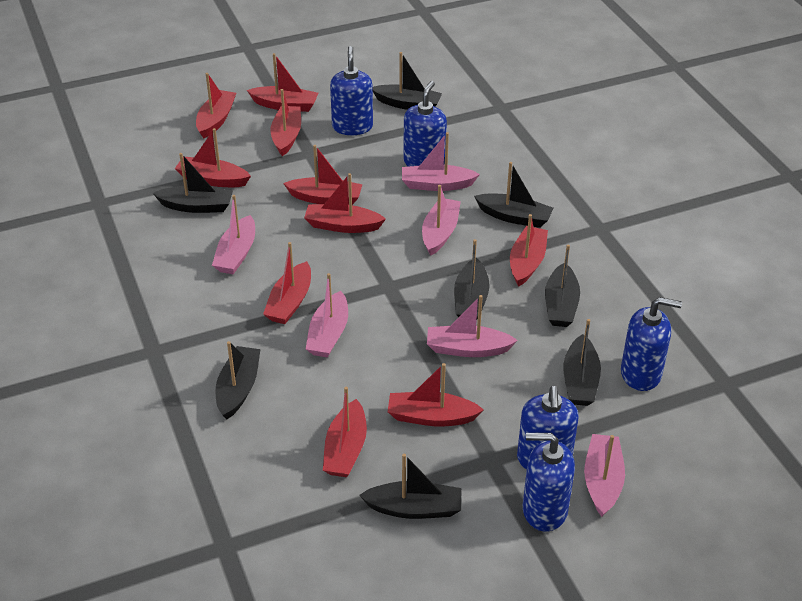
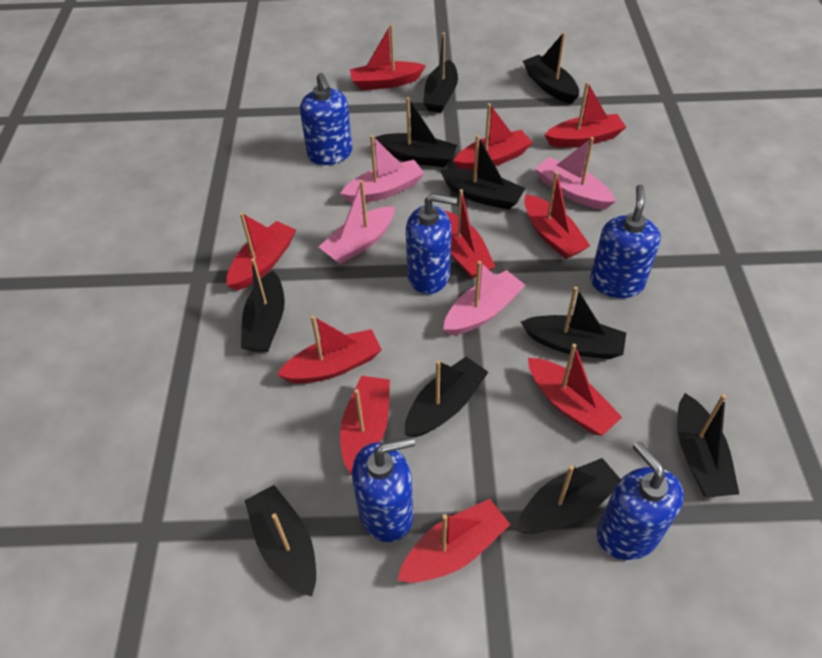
black boat: [153,153,233,213] [215,341,261,419] [359,454,461,519] [373,52,442,110] [454,239,489,319] [474,162,554,228] [545,244,580,327] [563,319,601,406] = 8 -> [241,258,285,352] [244,485,316,597] [375,97,457,167] [405,356,488,437] [423,32,458,113] [440,135,525,210] [517,458,621,533] [521,286,626,359] [523,32,579,104] [677,393,739,497] = 10
pink boat: [212,195,255,274] [306,273,348,358] [402,132,480,191] [422,185,461,256] [427,295,518,357] [584,434,625,517] = 6 -> [319,180,395,264] [340,135,424,203] [443,261,525,335] [535,137,616,210] = 4

